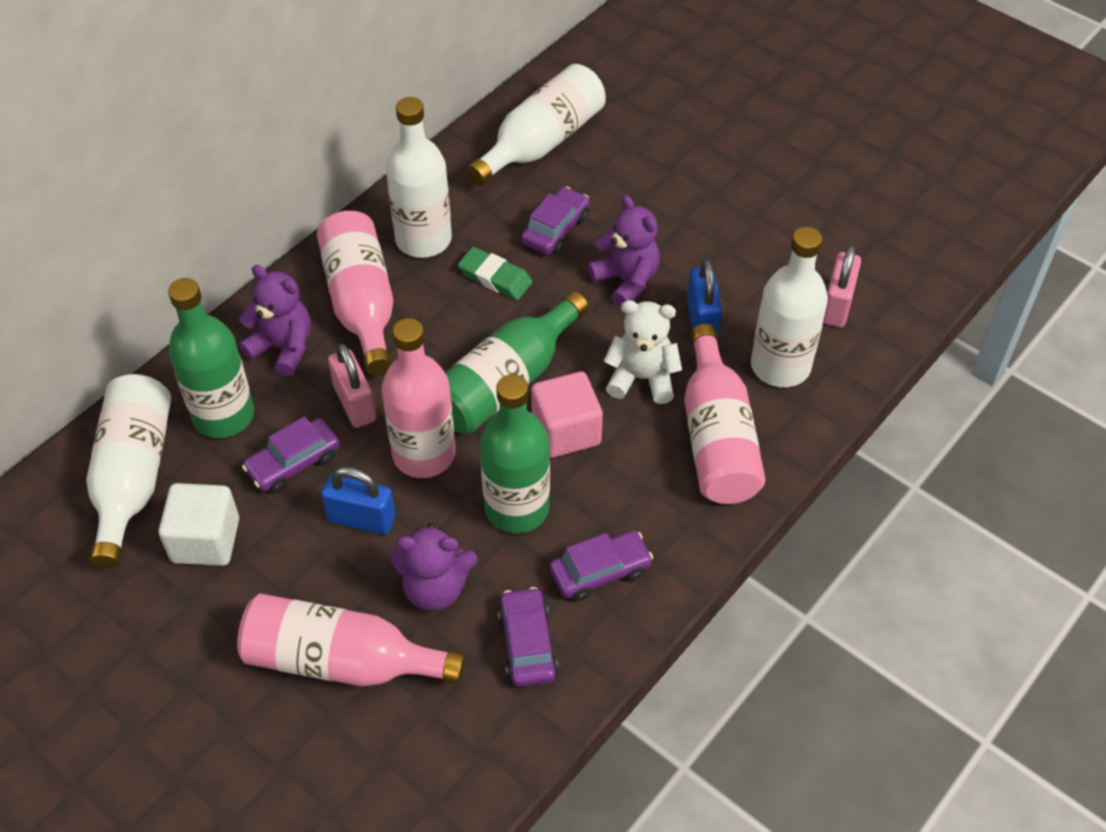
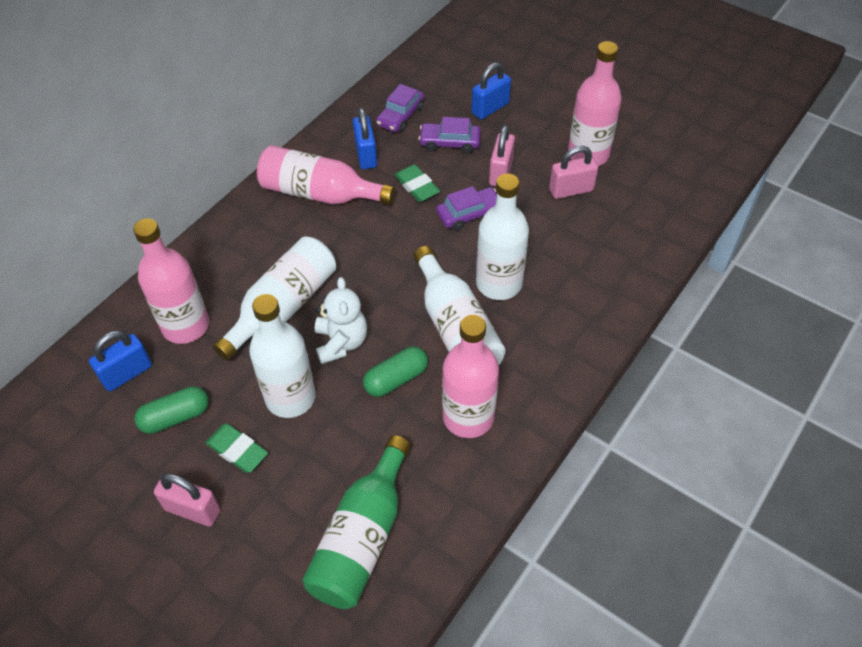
blue padlock: [321,467,395,535] [687,259,722,334] = 2 -> [89,331,152,391] [353,108,377,169] [471,62,511,119] = 3
green bottle: [168,278,254,438] [445,291,589,434] [480,374,550,533] = 3 -> [302,435,411,609] = 1
green capsule: none = 0 -> [135,386,209,434] [363,346,428,397] = 2
green eraser: [458,247,533,300] = 1 -> [205,423,268,473] [394,164,440,202] = 2
pink cube: [531,372,603,458] = 1 -> none = 0
pink padlock: [328,344,376,428] [823,244,861,327] = 2 -> [154,473,220,527] [489,125,515,186] [549,146,598,199] = 3
purple car: [242,416,340,493] [498,587,558,687] [521,187,589,255] [550,531,653,601] = 4 -> [376,84,424,132] [418,117,481,154] [436,186,497,231] = 3
purple teddy bear: [239,265,311,377] [390,523,477,611] [588,195,660,308] = 3 -> none = 0
white cube: [159,483,239,566] = 1 -> none = 0

